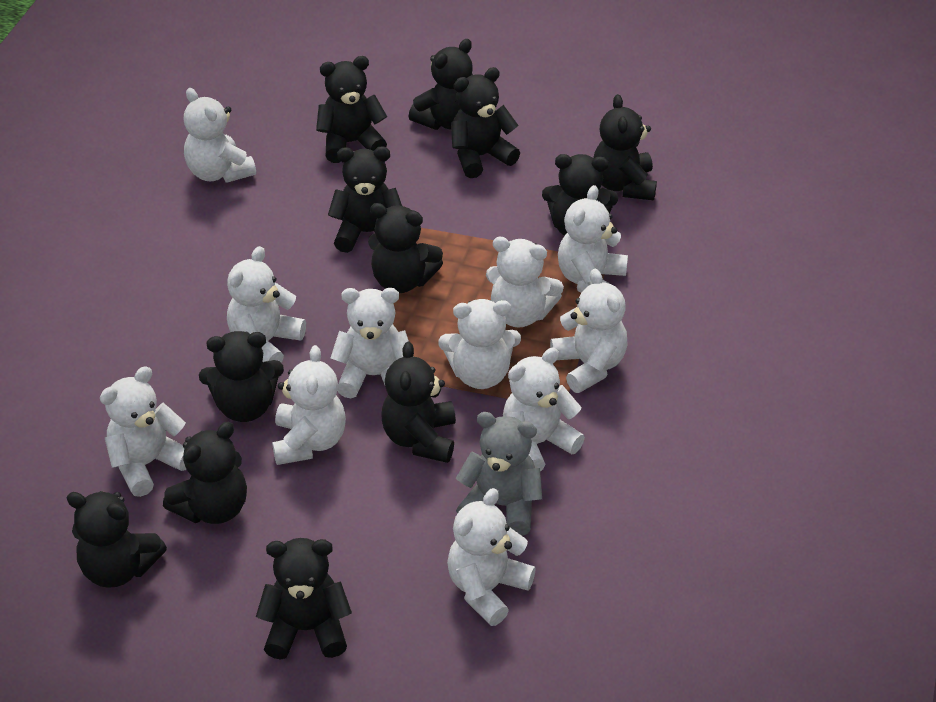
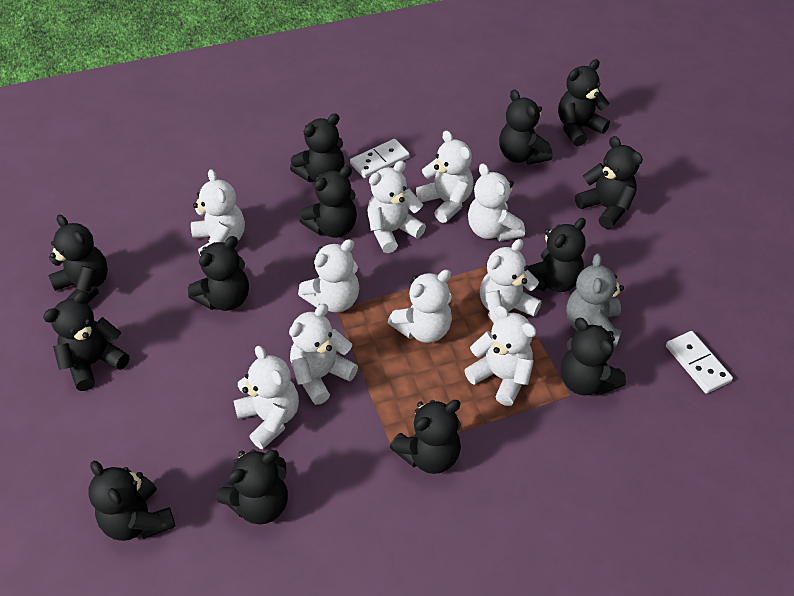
black teddy bear: [67,491,167,588] [163,422,247,524] [199,331,284,422] [256,538,352,660] [316,56,387,163] [328,146,402,253] [368,203,443,293] [381,342,456,463] [408,39,473,130] [451,67,520,178] [542,154,618,236] [593,94,657,200] = 12 -> [43,291,130,391] [48,215,108,304] [88,461,175,541] [188,236,249,311] [216,449,288,525] [290,113,344,182] [299,166,357,238] [390,400,461,474] [499,90,553,165] [526,218,586,292] [558,59,610,146] [561,318,626,396] [575,136,643,229] = 13
white domino: none = 0 -> [350,139,410,178] [666,331,733,394] = 2
white teddy bear: [100,366,186,497] [184,88,256,183] [227,246,306,363] [272,345,346,465] [331,288,414,398] [438,299,521,389] [447,488,536,626] [486,237,564,327] [503,348,585,471] [550,269,627,393] [558,185,628,293] = 11 -> [191,169,245,256] [234,345,299,449] [289,304,358,405] [298,239,359,312] [367,161,426,253] [388,270,452,343] [416,130,473,223] [464,305,536,406] [468,163,525,241] [480,239,542,323] = 10

